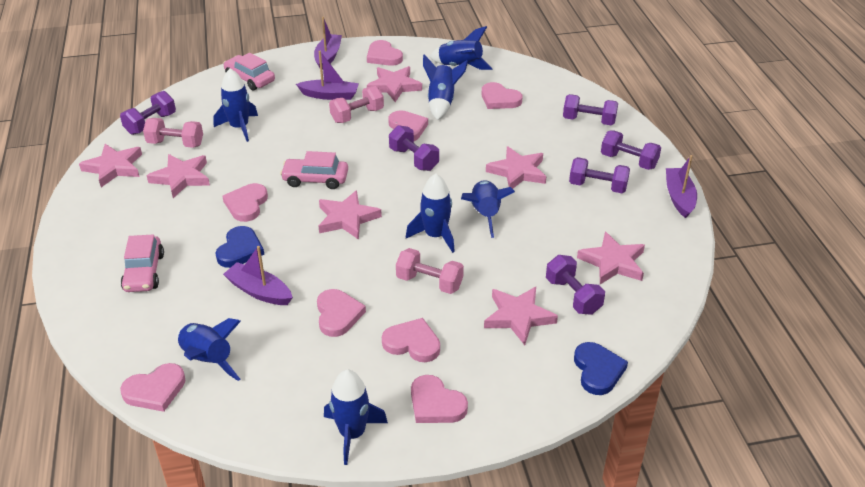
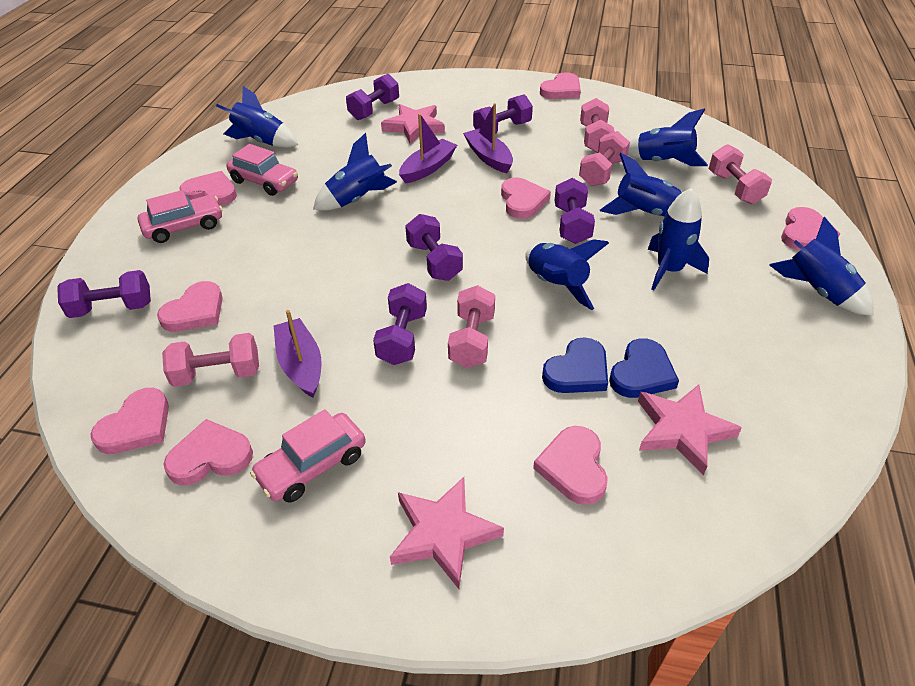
pink dumbbell: [143,118,203,148] [329,86,384,123] [396,248,464,294] = 3 -> [162,333,259,387] [448,285,495,368] [579,131,630,187] [580,98,615,153] [709,144,772,204] = 5
pink star: [79,144,142,187] [146,154,210,198] [319,190,382,240] [367,66,422,102] [484,287,558,345] [486,146,547,189] [577,232,645,284] = 7 -> [381,104,445,144] [390,477,504,589] [638,384,742,475] = 3
purple boat: [223,246,293,305] [296,51,359,100] [314,17,342,70] [666,155,697,218] = 4 -> [274,310,322,398] [399,114,457,184] [463,103,513,173] = 3

